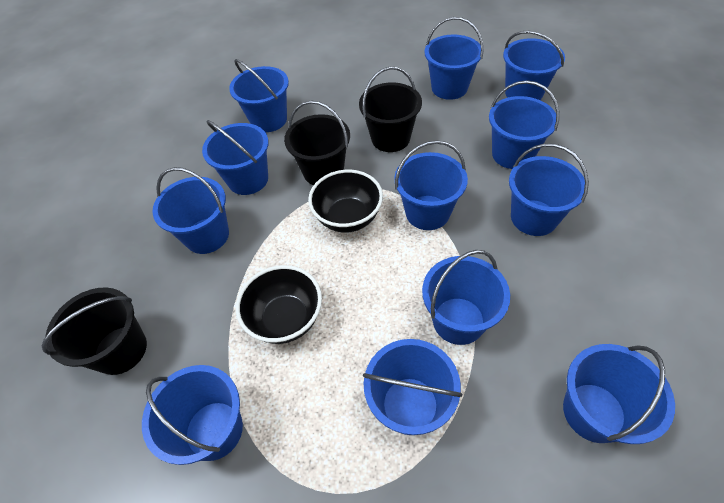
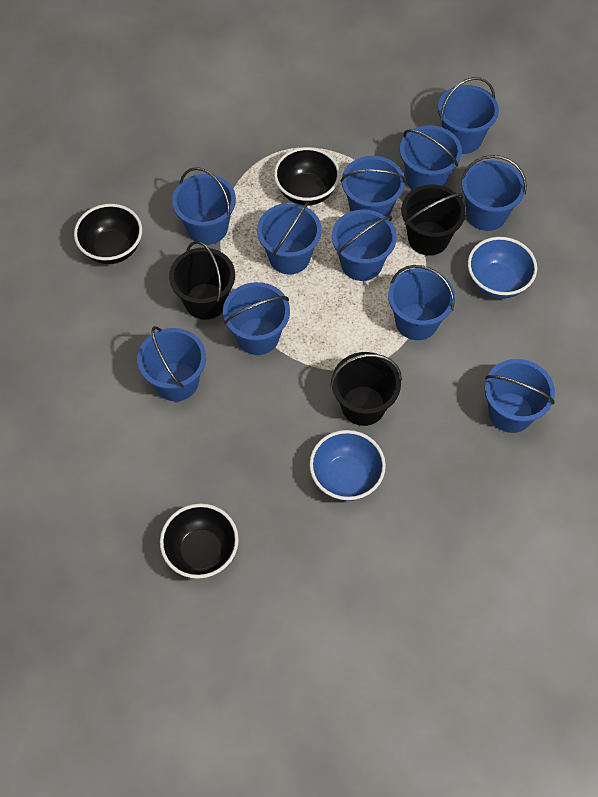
black bowl: [236,265,322,344] [308,170,383,233] = 2 -> [74,204,142,264] [160,503,239,579] [274,147,340,205] = 3
blue bowl: none = 0 -> [309,430,386,501] [468,237,537,299] = 2
blue bucket: [142,365,243,465] [152,167,229,254] [202,120,269,195] [229,59,289,132] [363,339,462,435] [394,140,468,230] [422,250,510,345] [424,17,484,100] [489,80,559,169] [503,31,565,100] [509,143,589,236] [563,344,675,444] = 12 -> [137,326,206,401] [172,167,236,245] [223,282,290,355] [257,201,322,274] [332,209,397,281] [341,156,406,217] [388,265,455,340] [400,125,462,190] [438,77,499,154] [461,155,527,231] [485,359,555,433] = 11

